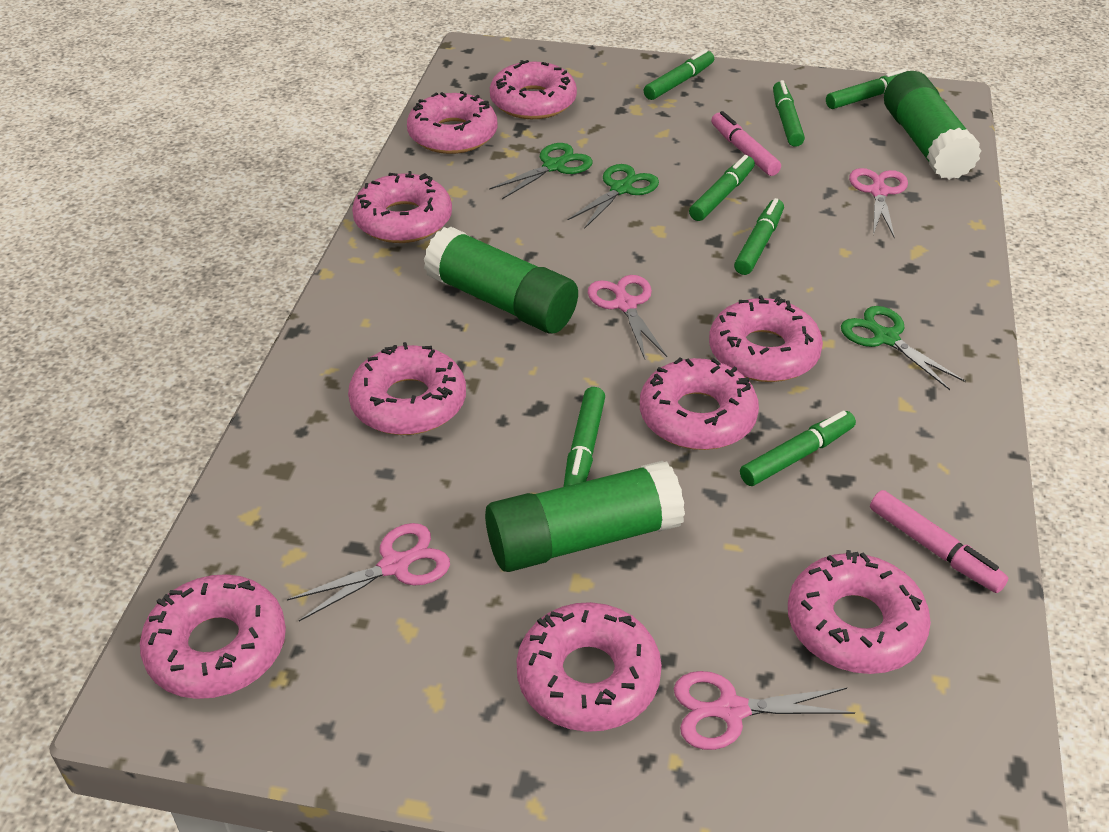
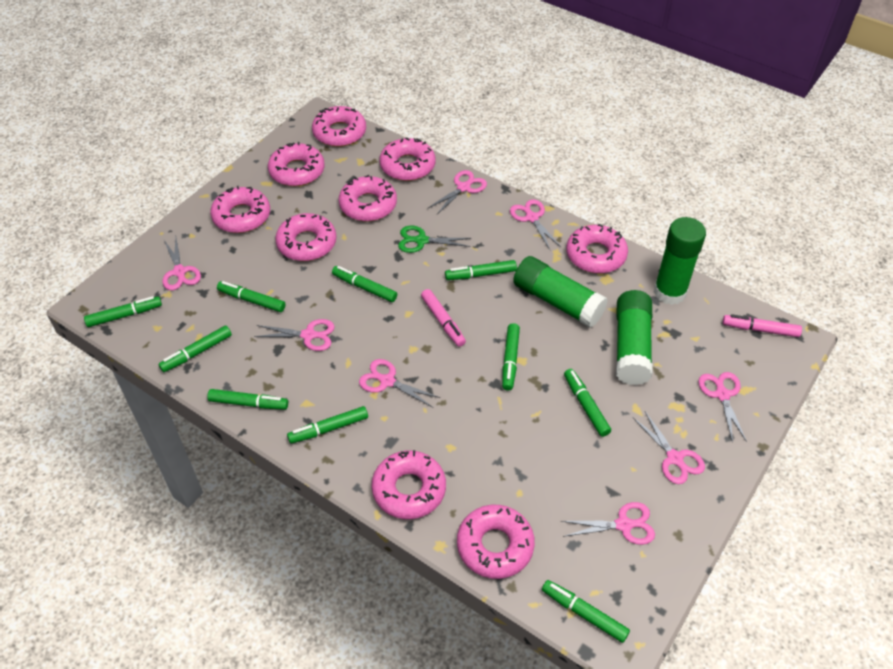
green marker: [563,387,605,487] [644,49,714,100] [689,155,755,221] [734,198,784,275] [740,411,856,486] [773,80,805,147] [826,69,907,109] = 7 -> [84,296,162,327] [158,326,232,372] [207,389,288,410] [217,281,285,312] [287,406,368,444] [332,266,397,302] [445,260,517,280] [502,323,520,391] [542,580,630,643] [564,369,611,437] = 10
green scissors: [489,143,593,199] [567,164,659,229] [841,306,966,390] = 3 -> [398,226,471,253] = 1
pink scissors: [287,523,450,621] [588,275,667,359] [674,671,855,750] [849,168,908,238] = 4 -> [162,237,201,290] [254,319,335,351] [359,359,440,407] [428,170,487,214] [510,200,561,250] [561,502,655,545] [633,411,705,484] [698,372,747,443] = 8

